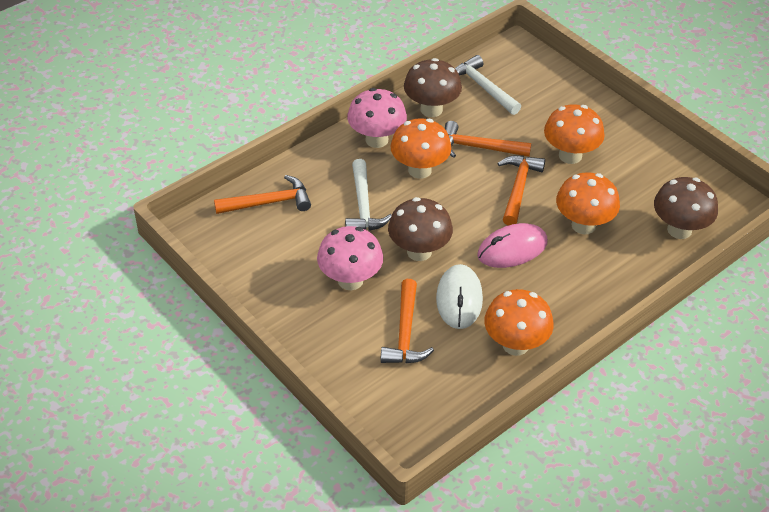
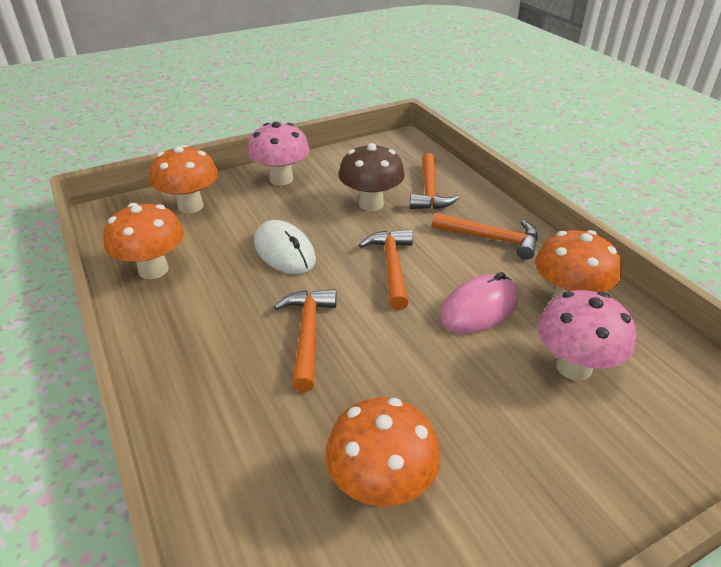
brown mushroom: [388,197,453,261] [404,58,462,117] [654,177,718,239] = 3 -> [339,143,405,211] = 1
white hammer: [345,159,392,231] [455,55,521,115] = 2 -> none = 0

